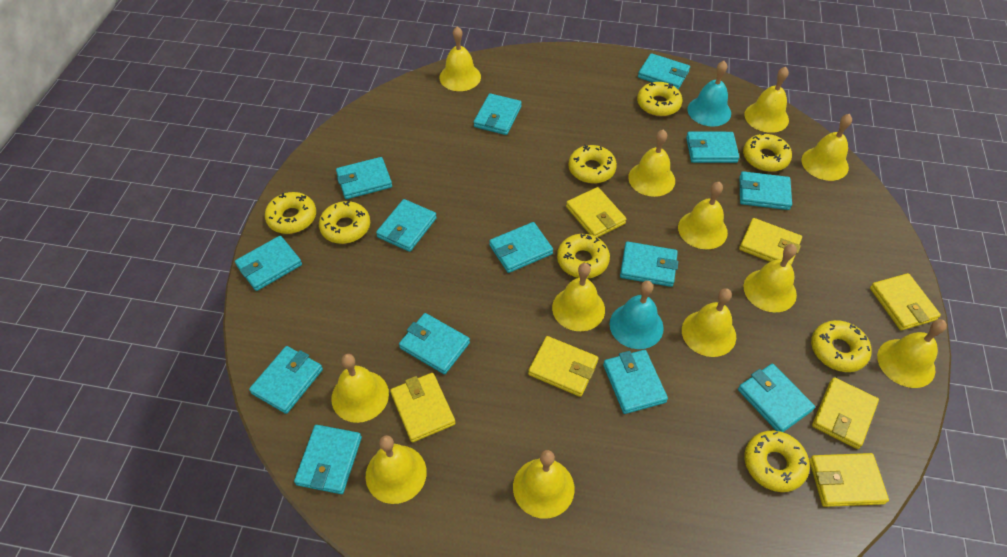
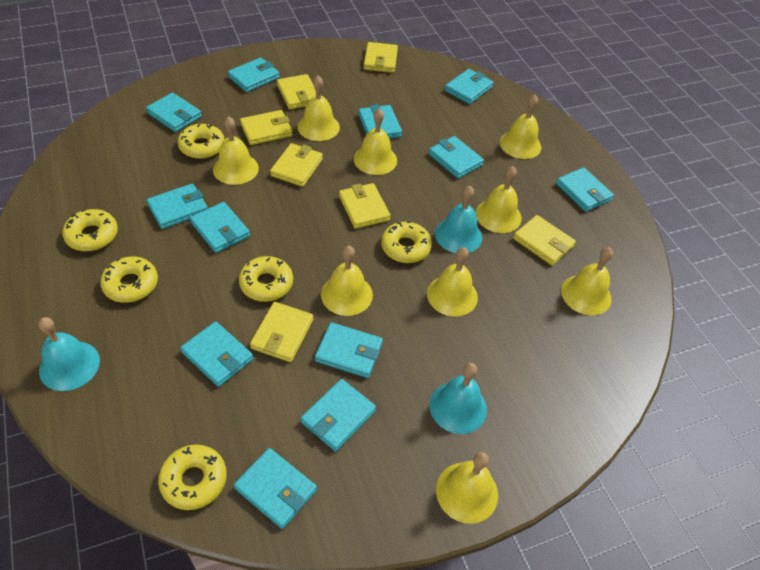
turquoise bell: [610,281,664,349] [687,61,731,127] = 2 -> [39,317,100,391] [429,363,487,434] [435,186,482,253] = 3
turquoise wallet: [235,236,302,291] [249,346,323,414] [294,425,362,494] [336,157,392,199] [376,199,437,252] [399,313,470,374] [474,93,522,135] [489,222,553,273] [603,350,668,414] [620,241,678,287] [638,53,690,89] [686,132,739,163] [738,364,815,432] [740,171,792,210] = 14 -> [146,93,202,132] [147,184,208,229] [180,321,253,387] [190,202,250,253] [228,57,280,92] [234,448,317,529] [301,379,376,451] [315,322,383,378] [358,104,402,139] [429,136,484,178] [445,69,494,104] [556,167,614,212] = 12
yellow bell: [332,354,389,423] [366,435,427,504] [439,26,481,91] [513,450,575,519] [552,263,605,331] [628,129,675,197] [678,182,728,249] [682,288,736,357] [744,244,797,312] [745,67,789,133] [802,114,852,181] [877,319,947,388] = 12 -> [213,116,259,185] [297,75,340,141] [321,246,373,316] [354,108,397,175] [427,247,478,317] [436,452,498,524] [476,166,522,233] [500,95,541,159] [561,247,613,315] = 9
yellow donut: [265,192,316,234] [319,201,370,244] [557,234,610,279] [568,145,617,184] [637,82,682,116] [743,133,792,172] [744,431,810,492] [811,320,871,372] = 8 -> [62,209,118,251] [100,256,158,303] [158,445,227,510] [178,124,225,159] [239,256,293,302] [381,221,432,263] = 6

